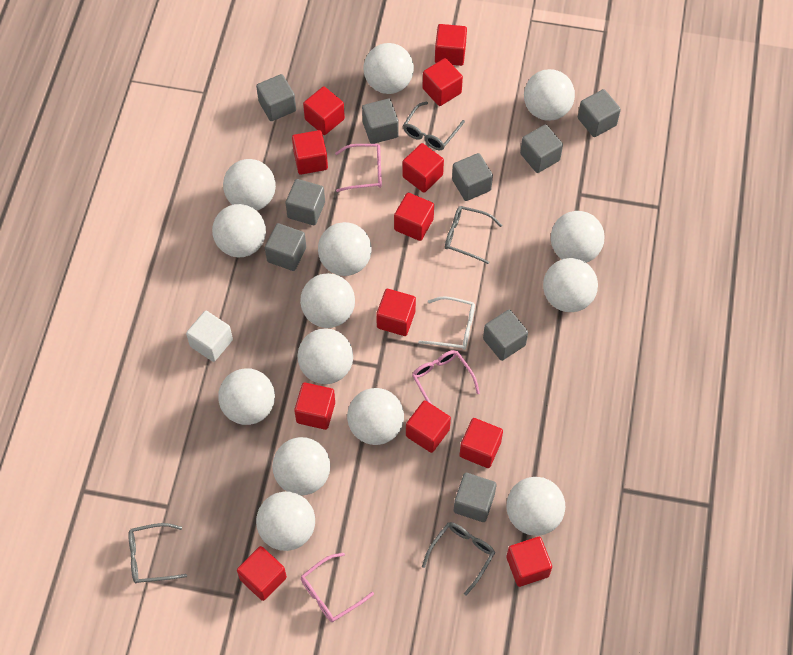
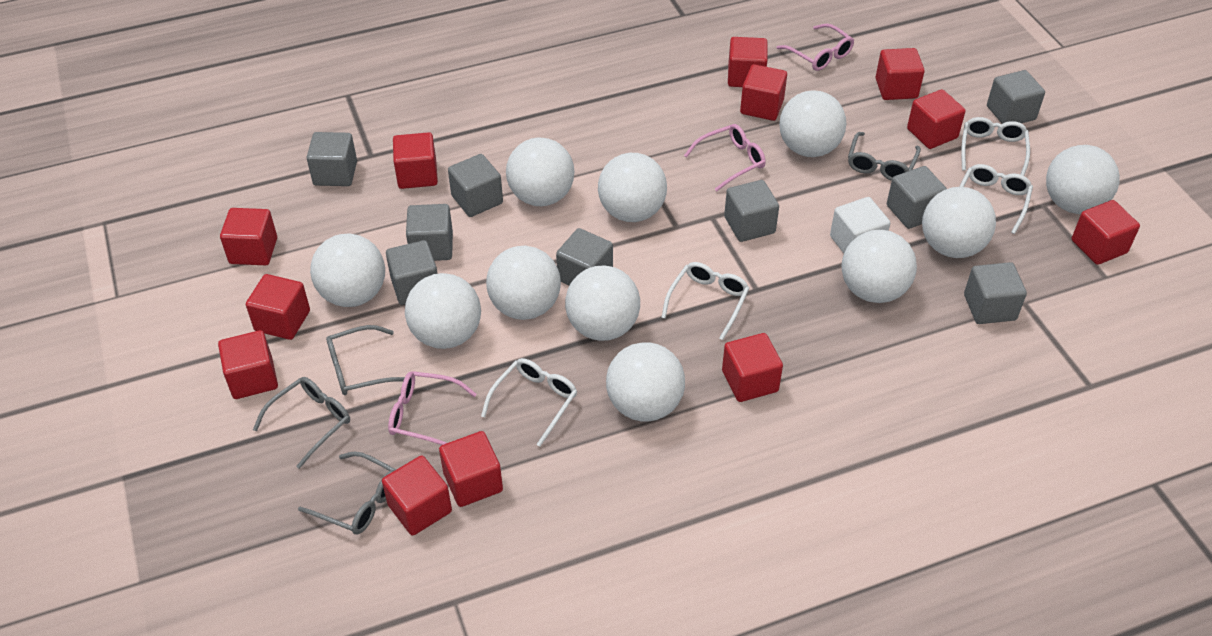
white ball: [212,204,266,258] [218,368,275,425] [223,159,276,211] [256,491,315,551] [272,437,330,495] [297,328,353,384] [300,273,355,328] [318,222,372,276] [347,388,404,445] [364,43,414,94] [507,477,565,536] [524,69,575,121] [543,258,598,312] [551,211,605,263] = 14 -> [310,234,385,307] [405,273,481,349] [486,245,561,320] [506,137,574,206] [565,265,640,341] [598,153,667,222] [606,342,685,422] [779,90,846,157] [842,230,917,303] [922,187,996,258] [1046,145,1120,214] = 11
white glasses: [418,296,475,350] = 1 -> [481,358,577,447] [661,262,749,340] [959,164,1033,234] [961,117,1030,176] = 4

